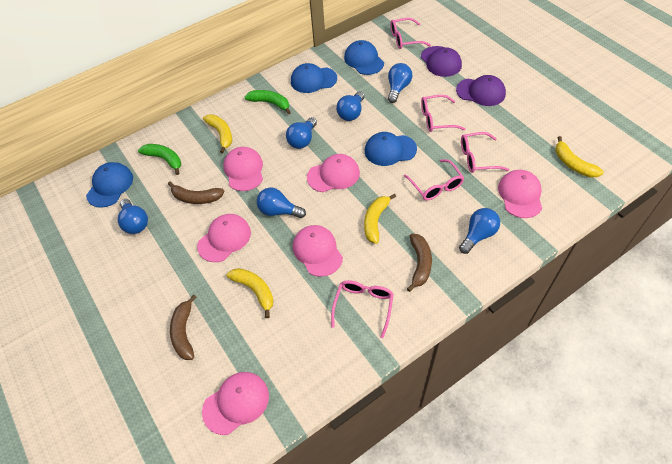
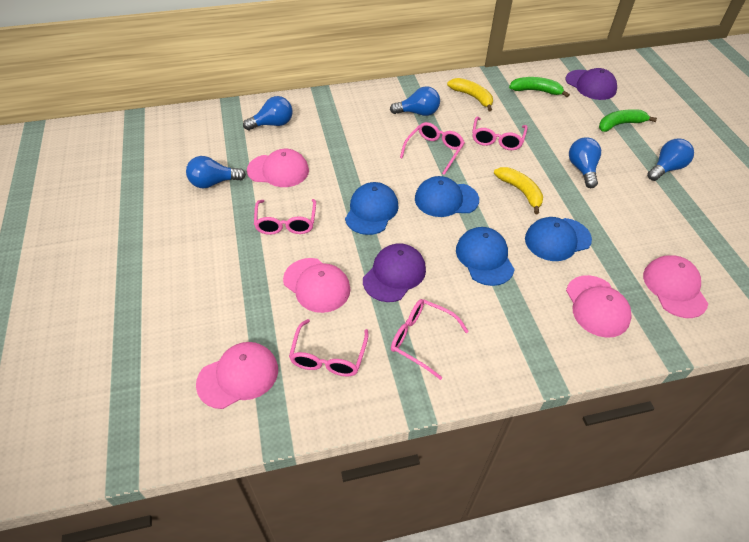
blue light bulb: [118,199,148,234] [257,188,306,218] [286,117,317,149] [336,91,365,121] [388,63,412,103] [459,208,500,254] = 6 -> [186,156,246,188] [243,96,292,130] [390,86,440,116] [569,137,601,188] [647,139,694,181] = 5
brown banana: [168,182,225,204] [170,295,196,360] [407,234,432,292] = 3 -> none = 0
pink cap: [197,214,251,262] [202,372,269,435] [224,147,263,191] [293,225,343,277] [307,154,360,192] [498,170,542,218] = 6 -> [196,342,278,409] [247,149,309,187] [283,258,351,313] [566,275,632,338] [643,255,708,318] = 5
yellow banana: [203,115,232,153] [227,268,274,318] [364,194,396,244] [556,136,604,178] = 4 -> [447,78,493,111] [494,167,543,214] = 2

